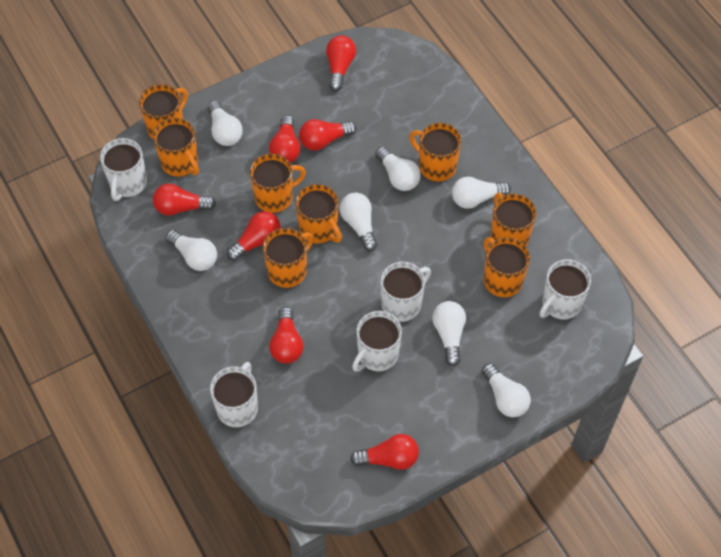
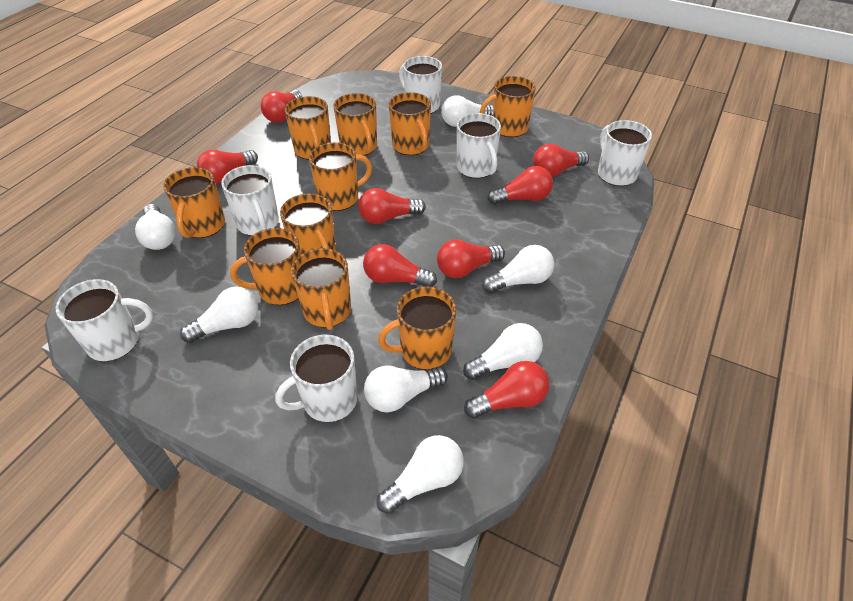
orange mug: [139,84,188,139] [153,118,199,177] [250,154,306,213] [263,228,314,288] [295,184,342,244] [409,123,461,182] [484,237,530,297] [491,193,536,246] = 8 -> [163,167,225,238] [230,228,301,305] [280,194,336,254] [285,96,331,160] [291,248,351,330] [309,142,372,211] [334,93,377,156] [378,286,456,369] [389,92,431,155] [480,76,536,137] = 10
red light bulb: [153,184,216,216] [227,211,281,261] [269,115,300,163] [269,307,303,363] [299,119,357,151] [326,35,356,91] [350,434,419,470] = 7 -> [197,150,258,184] [261,90,302,122] [358,188,426,224] [363,244,437,287] [437,239,505,278] [464,361,549,419] [488,166,553,205] [533,144,589,177] = 8
white mug: [100,138,147,201] [210,362,258,427] [352,311,402,372] [380,262,431,322] [540,259,591,319] = 5 -> [56,279,153,362] [221,165,279,236] [275,335,358,422] [399,56,442,114] [457,113,501,178] [598,120,652,186] = 6

